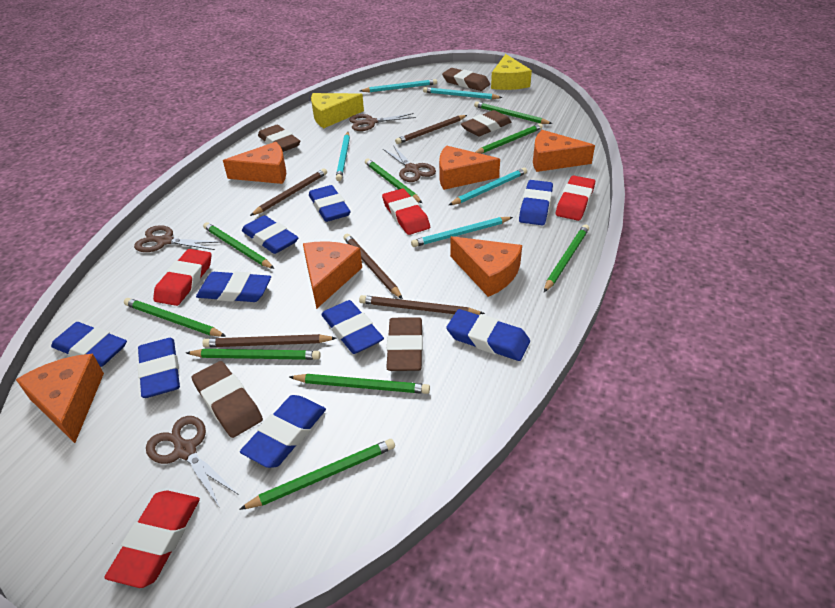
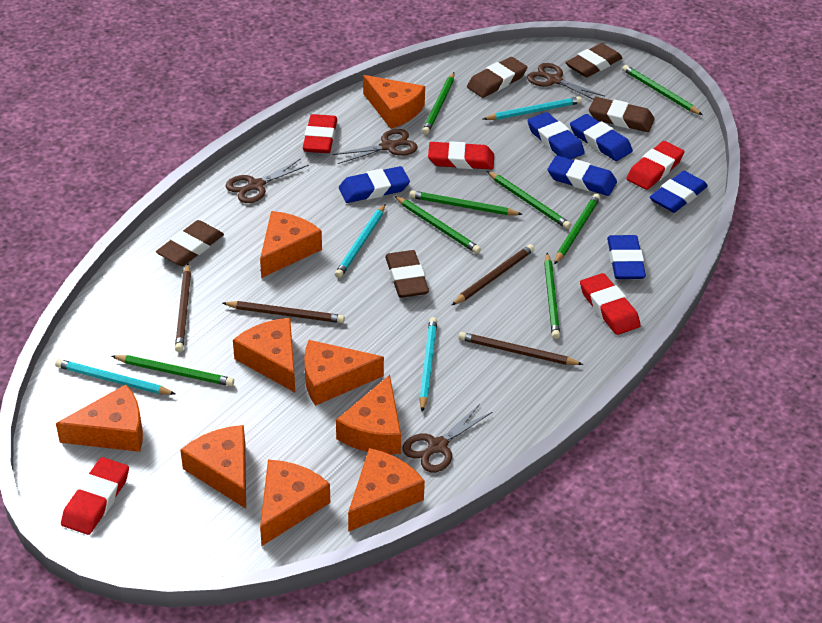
blue eraser: [51,322,127,367] [138,338,180,398] [196,271,271,302] [240,395,326,468] [242,215,299,254] [309,185,350,222] [321,300,384,354] [446,309,530,361] [519,180,553,225] = 9 -> [339,166,410,203] [528,112,585,159] [547,155,617,196] [570,114,633,161] [607,235,646,279] [650,171,708,213] = 6
brown pencil: [202,334,337,347] [250,168,327,216] [343,234,403,299] [359,295,485,315] [395,115,467,144] = 5 -> [175,264,191,352] [222,301,345,323] [452,244,534,305] [458,332,583,365] = 4
green pencil: [124,298,226,337] [186,349,321,360] [203,222,274,269] [239,439,395,510] [290,374,430,394] [365,159,422,203] [474,101,553,124] [476,123,543,154] [544,225,589,292] = 9 -> [112,355,234,386] [395,196,481,254] [410,190,523,215] [422,72,454,135] [487,171,571,229] [544,253,560,339] [554,194,600,265] [622,65,703,115] = 8
orange cheese: [16,354,104,443] [223,142,286,184] [303,241,362,309] [439,145,500,190] [450,236,522,297] [533,130,595,172] = 6 -> [56,385,143,452] [180,425,246,508] [233,318,295,392] [260,211,322,278] [260,460,330,546] [304,340,384,406] [336,375,401,454] [348,448,425,532] [363,75,425,129] = 9
red eraser: [104,491,200,588] [153,249,212,306] [382,189,430,235] [556,175,595,221] = 4 -> [61,457,129,535] [303,114,337,153] [428,141,494,170] [580,273,641,335] [626,141,685,190] = 5
turquoise pencil: [336,132,350,181] [360,79,437,92] [411,217,513,247] [423,87,503,99] [449,168,527,205] = 5 -> [55,359,175,395] [335,204,385,278] [419,317,437,412] [483,96,582,120] = 4
yellow cheese: [311,93,364,128] [491,54,532,90] = 2 -> none = 0

